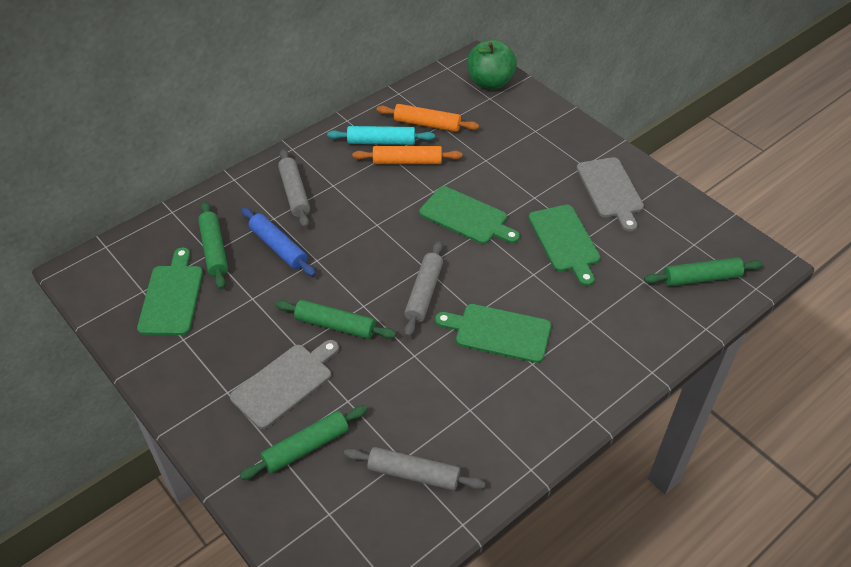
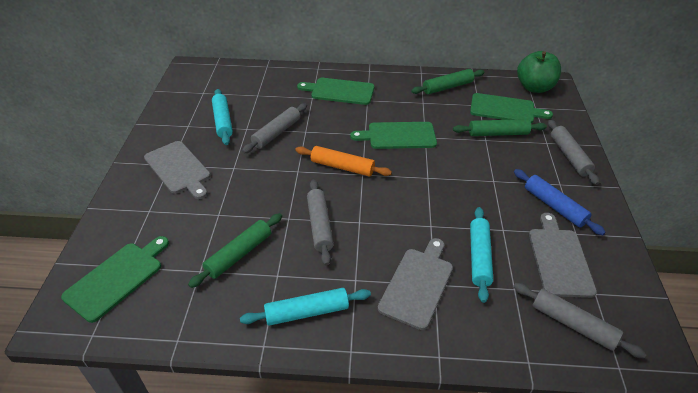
green rolling pin: [198,201,228,289] [240,406,367,480] [275,300,396,339] [644,257,763,286] = 4 -> [188,213,282,288] [411,69,485,94] [453,119,547,136] = 3
grey cutting board: [230,340,339,429] [576,157,644,232] = 2 -> [144,141,211,199] [378,238,453,330] [529,213,597,298] = 3
grey rolling pin: [278,149,310,228] [344,447,485,491] [404,241,443,337] = 3 -> [242,103,307,153] [307,180,334,265] [513,283,647,359] [548,120,599,185] = 4
orange rolling pin: [352,146,462,164] [376,104,479,132] = 2 -> [295,146,392,176] = 1
turquoise rolling pin: [327,126,435,145] = 1 -> [212,89,233,145] [240,288,371,326] [470,207,493,303] = 3

